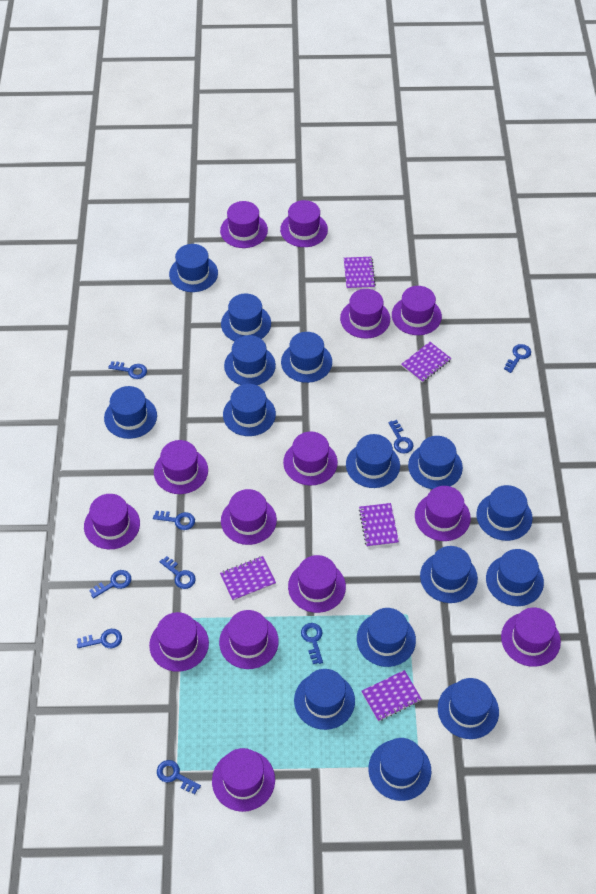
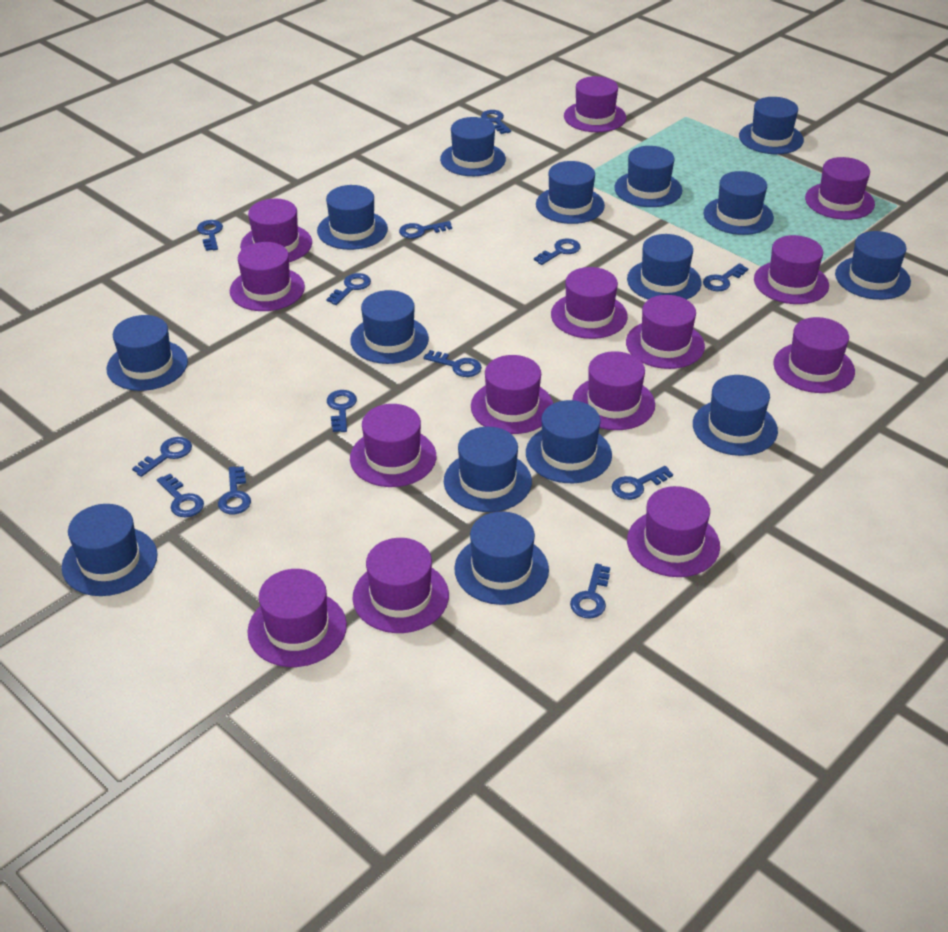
blue key: [77,629,122,648] [89,570,131,598] [108,361,147,379] [153,511,195,530] [157,760,201,794] [160,556,196,589] [301,623,323,664] [388,420,413,453] [504,344,531,373] = 9 -> [132,437,192,477] [157,474,204,518] [197,220,223,251] [218,466,251,514] [326,273,371,305] [327,390,357,432] [399,221,452,239] [423,350,482,377] [481,110,511,134] [534,238,580,265] [570,563,610,619] [612,466,673,500] [703,263,748,291] = 13
purple notebook: [220,556,276,601] [344,257,376,289] [359,503,399,547] [361,670,422,721] [401,342,451,383] = 5 -> none = 0

